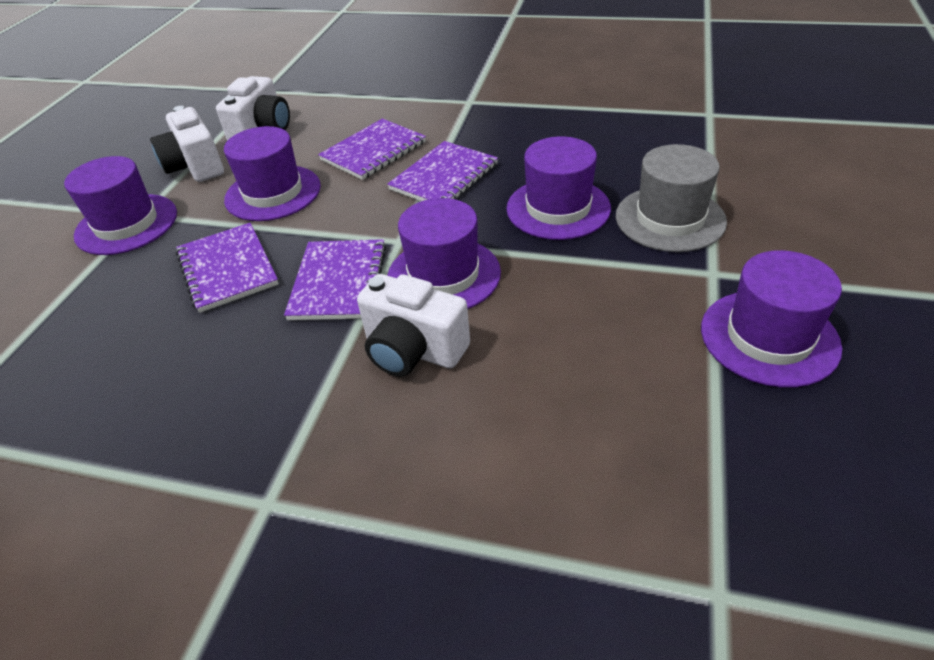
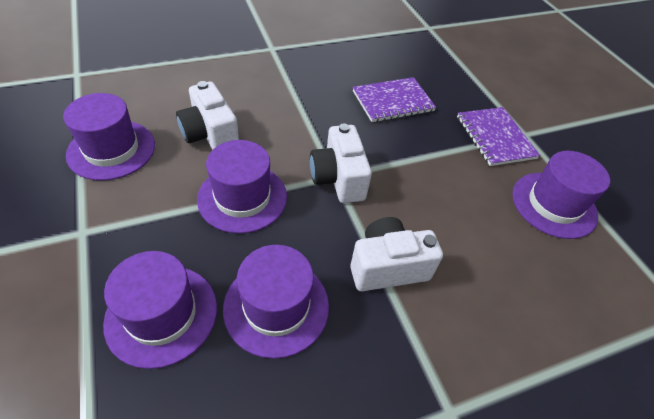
grey hat: [616,144,727,252] = 1 -> none = 0
purple notebook: [176,223,279,313] [284,239,386,320] [318,118,426,180] [387,141,498,201] = 4 -> [353,77,436,122] [457,107,540,166] = 2

